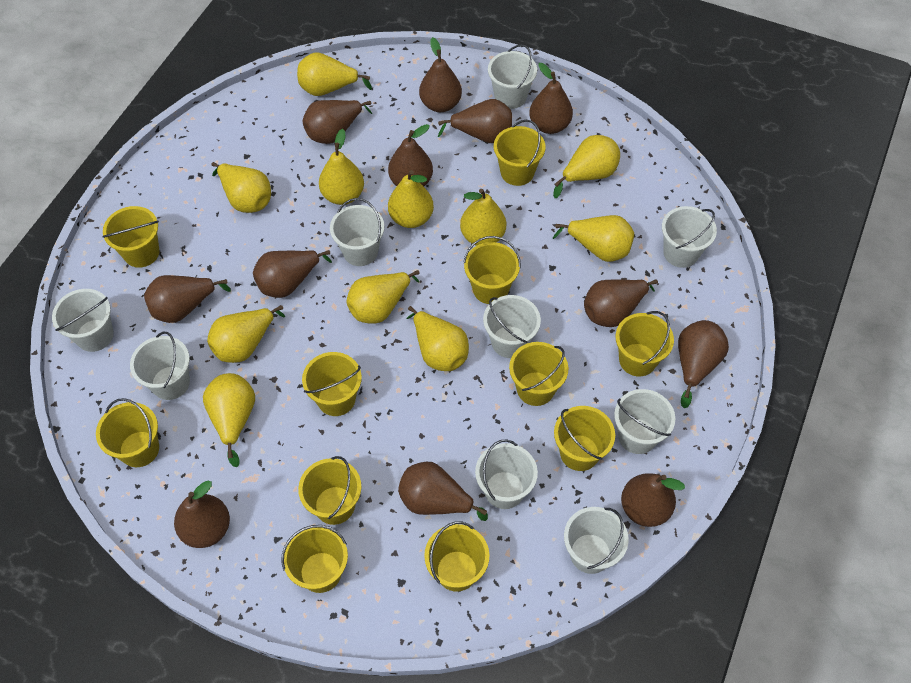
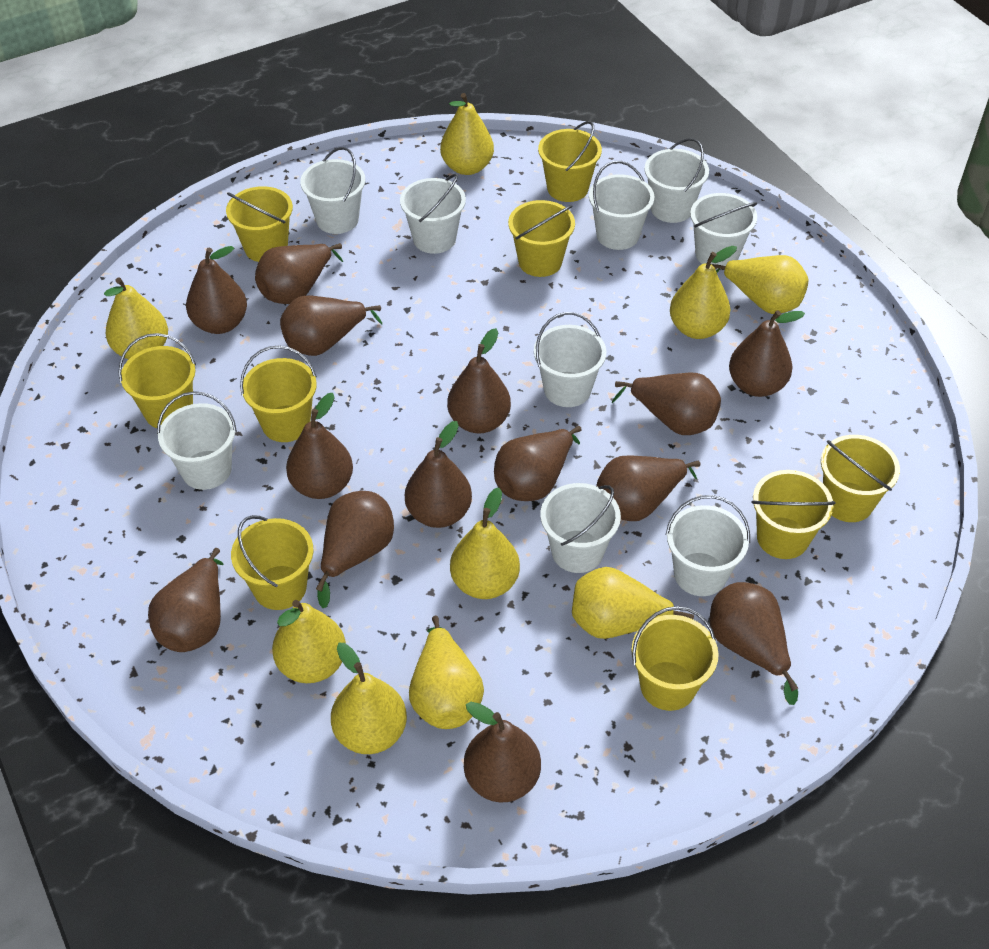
brown pear: [144,275,231,323] [174,481,230,548] [253,250,332,298] [303,100,372,144] [388,124,433,186] [398,462,488,521] [419,37,462,112] [438,99,512,143] [529,63,573,134] [584,279,658,327] [621,473,685,527] [678,320,729,408] = 12 -> [148,548,224,652] [186,246,247,334] [255,243,343,304] [280,295,382,356] [286,393,353,499] [316,491,394,608] [405,421,472,528] [447,328,511,434] [464,702,541,802] [494,426,582,501] [596,455,701,521] [612,373,721,435] [710,582,798,705] [729,310,805,397] = 14
yellow bucket: [96,398,159,467] [102,206,160,268] [281,525,348,593] [298,456,361,525] [302,352,362,416] [424,522,489,592] [463,236,521,304] [494,120,546,186] [509,342,568,406] [554,406,615,471] [616,311,674,377] = 11 -> [119,333,196,428] [226,186,293,262] [231,515,313,610] [240,346,317,442] [508,200,575,277] [538,121,602,202] [631,606,719,711] [752,470,835,559] [821,435,900,522] = 9
yellow pear: [203,373,255,467] [207,305,285,363] [211,162,271,213] [297,52,372,96] [319,129,364,205] [346,270,419,324] [388,170,434,228] [406,306,469,371] [460,189,506,246] [553,135,620,198] [553,215,634,262] = 11 -> [104,277,168,359] [272,600,346,683] [331,643,407,754] [409,616,484,729] [440,93,494,175] [450,487,520,599] [572,567,694,639] [670,246,737,339] [711,255,809,314] = 9

